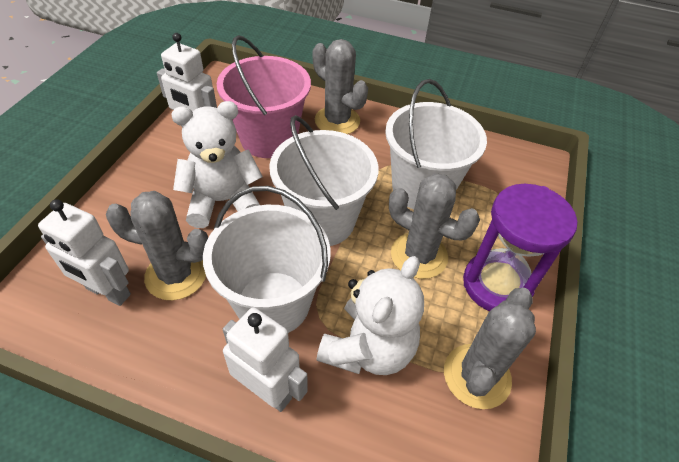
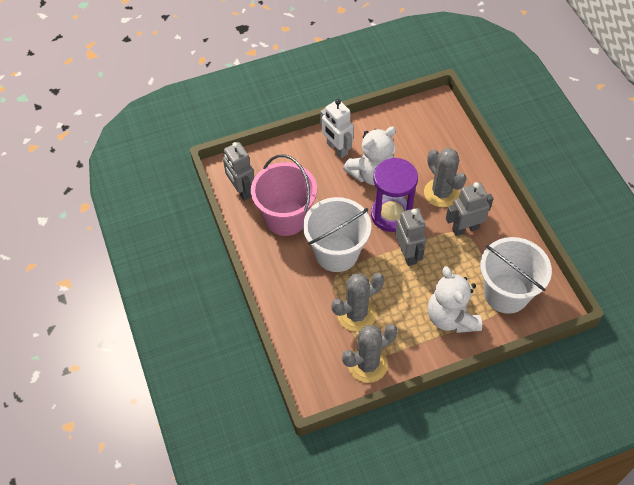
grey cactus: [106,191,208,300] [313,39,368,134] [389,173,480,279] [444,288,536,409] = 4 -> [332,273,384,332] [342,324,397,383] [424,148,466,208] = 3
grey robot: none = 0 -> [223,142,254,201] [395,208,426,266] [446,182,494,236] = 3
white bucket: [203,186,331,333] [269,115,378,246] [385,79,487,209] = 3 -> [303,197,371,272] [480,237,552,314] = 2
white robot: [38,199,131,306] [157,33,217,127] [223,307,308,412] = 3 -> [320,99,354,158] = 1

